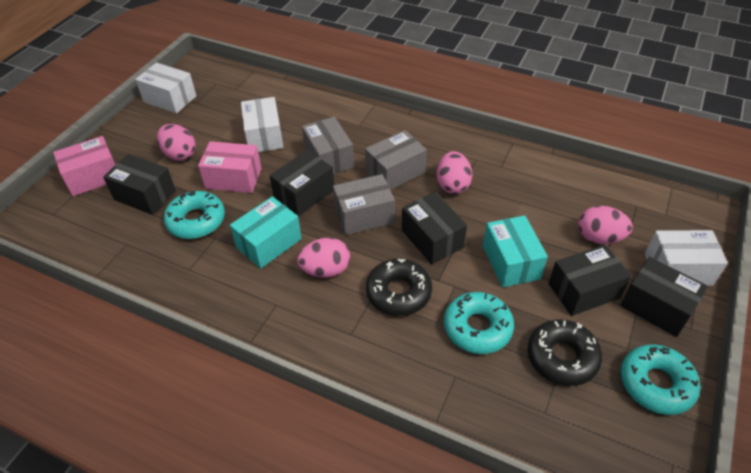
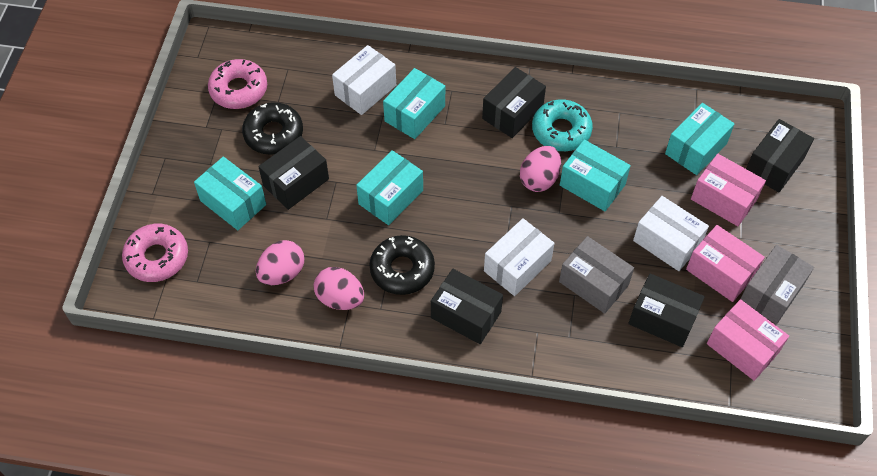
grey box: [302,117,354,174] [333,174,395,235] [365,130,427,190] = 3 -> [559,236,634,314] [741,245,814,324] = 2
pink box: [53,136,116,196] [198,141,262,193] = 2 -> [686,225,765,302] [691,154,766,226] [707,299,789,381] = 3
pink donut: none = 0 -> [122,224,188,282] [208,59,267,109] = 2
pink egg: [157,124,196,161] [297,237,350,278] [437,151,472,194] [578,206,633,244] = 4 -> [256,240,304,285] [314,267,364,310] [520,146,561,192] = 3
turquoise box: [230,196,302,269] [483,215,548,287] = 2 -> [194,157,266,230] [356,150,423,225] [383,68,445,139] [560,140,631,211] [665,103,734,175] = 5
turquoise donut: [164,191,225,239] [444,292,514,354] [620,344,700,415] = 3 -> [532,99,593,151] = 1

